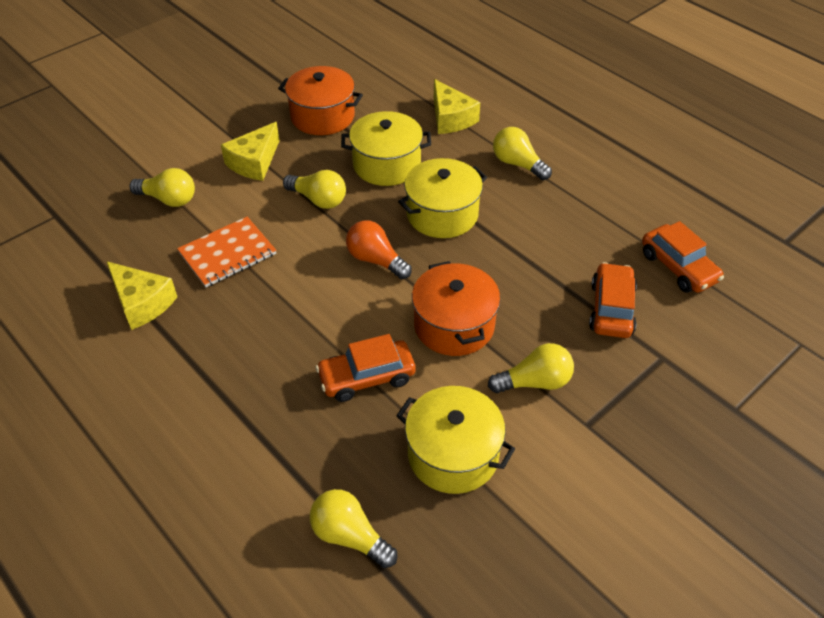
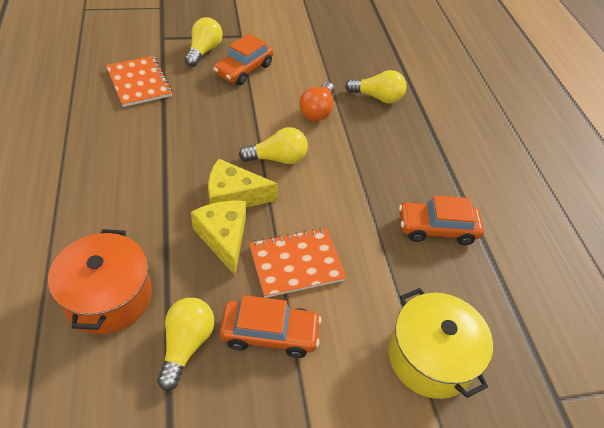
orange notebook: [177,216,276,287] = 1 -> [106,56,173,107] [249,228,347,298] = 2
orange pot: [278,66,363,135] [412,261,500,356] = 2 -> [48,229,152,334] = 1
yellow cheese: [106,261,177,330] [221,122,279,181] [434,79,480,134] = 3 -> [191,200,246,275] [208,159,278,207] = 2
yellow light bulb: [130,168,195,207] [283,170,346,209] [310,489,397,568] [488,343,574,393] [493,127,552,180] = 5 -> [157,298,214,391] [185,17,223,67] [239,127,308,164] [345,70,406,103] = 4
yellow pot: [341,111,431,186] [396,386,515,494] [398,158,487,238] = 3 -> [388,288,493,399] = 1

